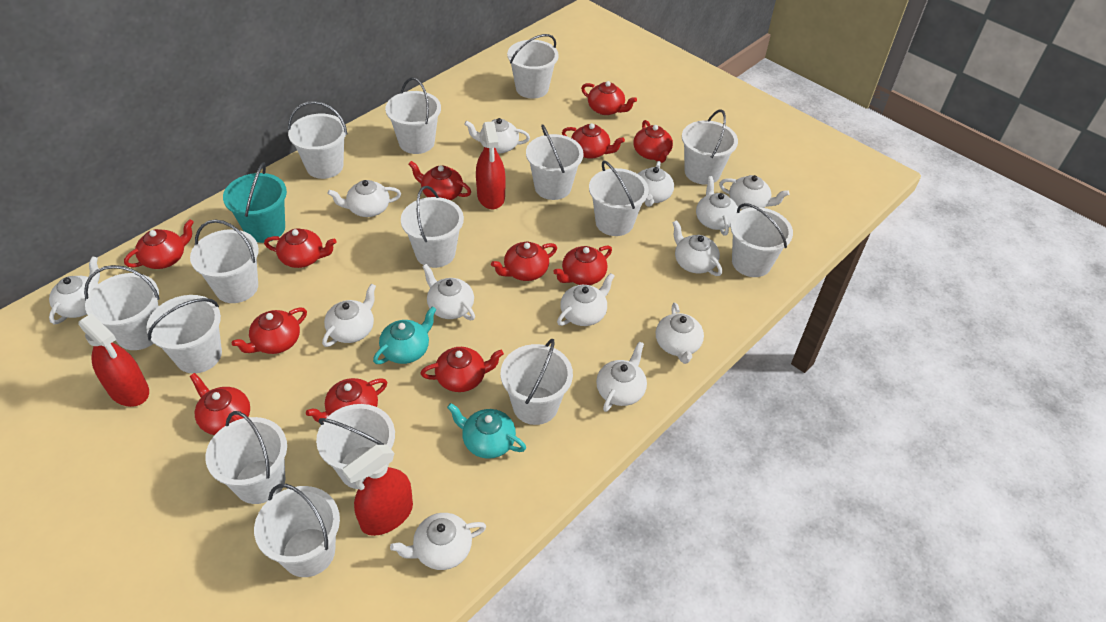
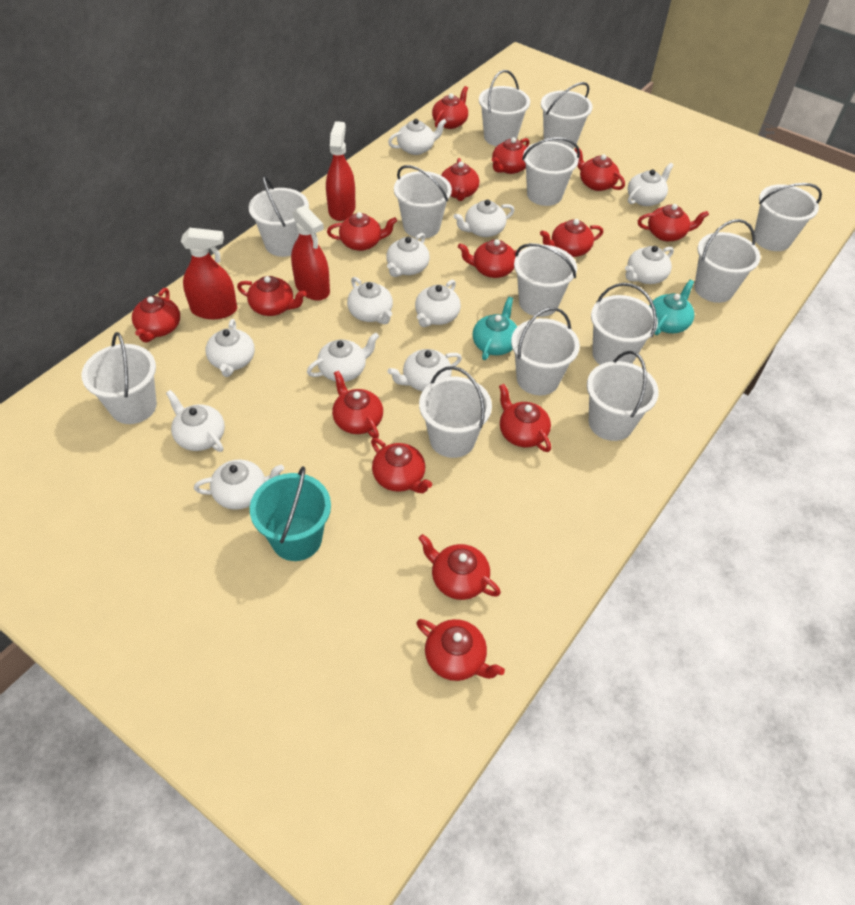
red teapot: [124,219,194,269] [190,373,250,435] [232,308,307,354] [264,229,336,268] [306,378,387,423] [408,161,471,200] [420,347,504,392] [491,242,557,281] [553,245,612,285] [562,123,625,159] [581,81,637,115] [633,120,673,163] = 12 -> [132,288,180,342] [237,276,307,316] [327,212,397,251] [332,371,383,438] [371,438,432,493] [416,619,505,681] [418,534,501,600] [432,86,468,129] [441,158,479,201] [458,239,520,278] [492,137,529,174] [499,384,551,452] [540,219,603,257] [574,148,625,191] [638,204,709,241] = 15
white bucket: [84,265,160,350] [146,295,222,373] [190,220,259,303] [205,411,287,504] [254,484,340,577] [288,101,347,179] [316,404,395,489] [385,77,441,154] [401,186,464,268] [501,339,573,425] [507,34,559,99] [526,124,583,200] [589,161,649,236] [682,109,738,185] [730,203,793,277] = 15 -> [81,332,157,424] [249,176,309,257] [394,165,452,238] [419,366,492,458] [479,70,530,146] [511,307,580,395] [514,243,577,317] [522,137,580,206] [541,82,593,149] [587,351,659,441] [591,283,658,365] [694,219,760,303] [754,183,822,251] = 13
white teapot: [49,256,100,324] [322,284,376,347] [328,180,401,217] [390,513,486,570] [422,264,475,320] [465,118,530,153] [557,273,615,326] [596,342,647,412] [638,161,674,207] [656,303,704,364] [672,220,722,276] [696,176,738,236] [719,175,789,210] = 13 -> [166,390,225,452] [194,460,284,510] [206,319,255,377] [307,332,379,382] [347,277,393,324] [386,233,430,277] [387,349,462,391] [388,119,447,155] [415,280,461,327] [453,199,515,237] [625,246,674,284] [628,163,674,206] = 12

